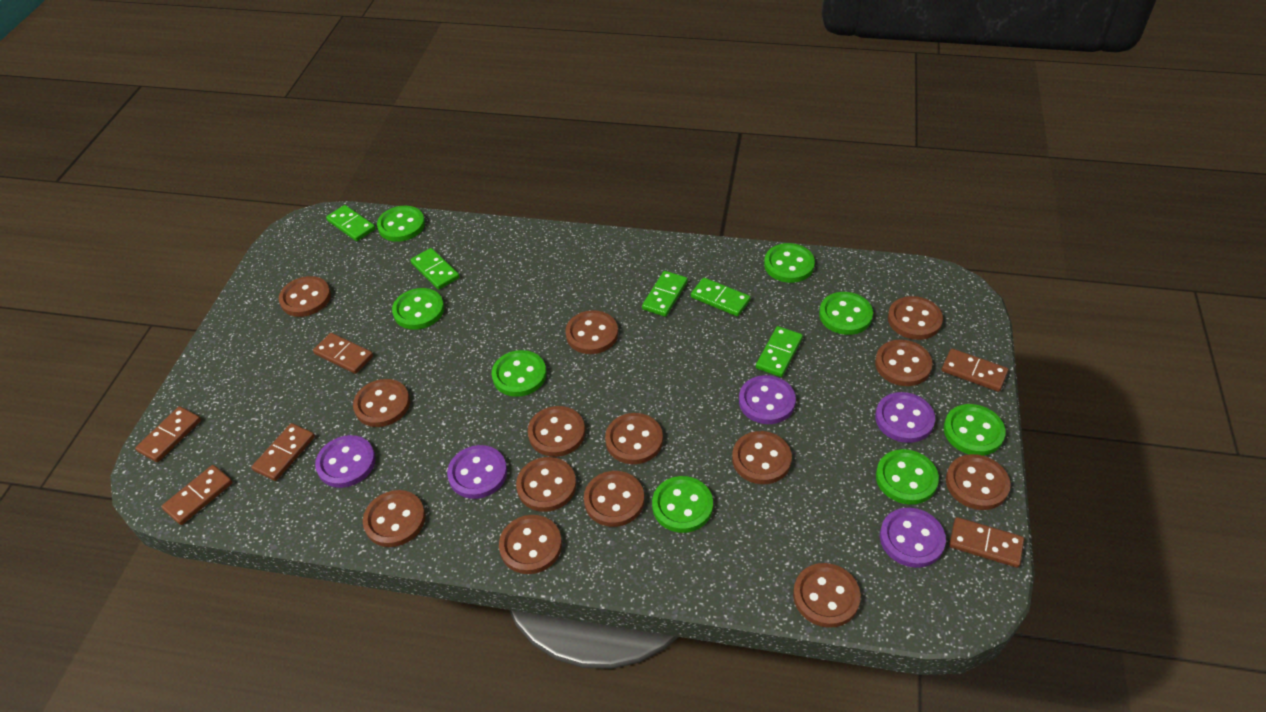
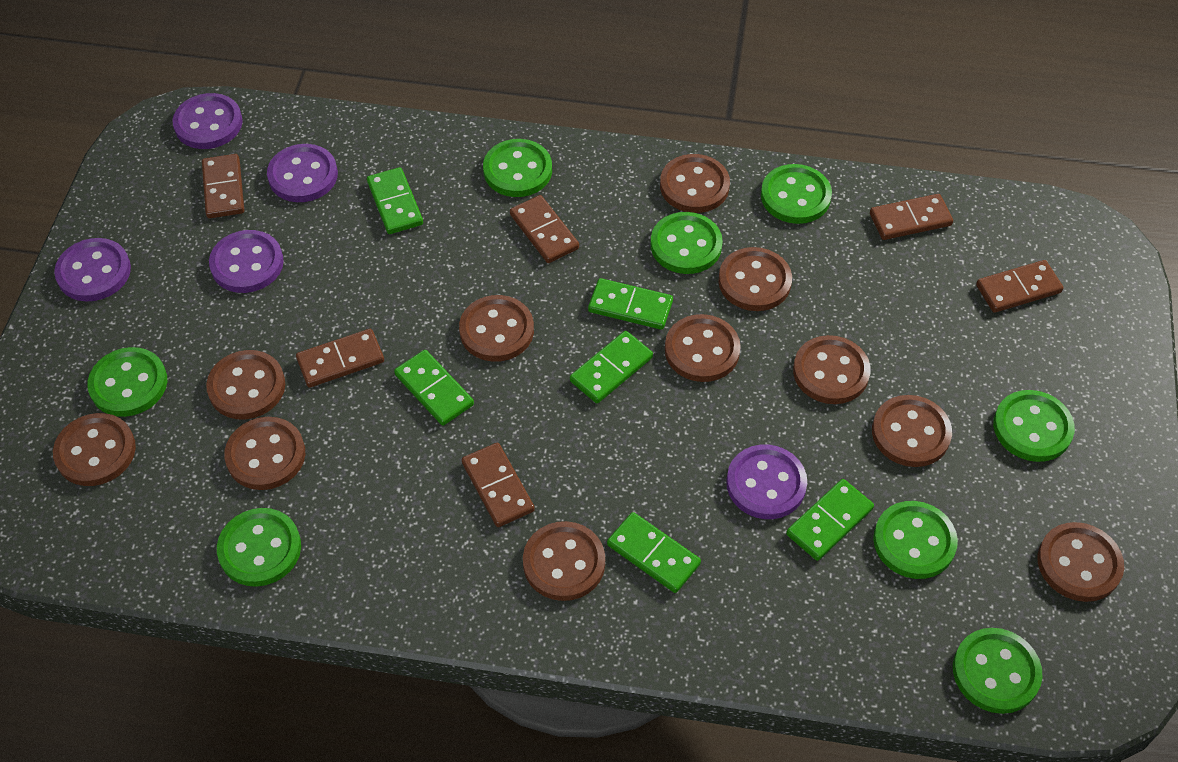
brown button: [279,276,331,317] [353,379,410,427] [363,490,425,547] [499,515,562,574] [516,457,576,512] [528,406,585,457] [565,310,618,354] [584,471,644,527] [605,413,663,464] [732,431,792,484] [793,563,861,628] [875,340,933,386] [888,296,943,340] [946,454,1011,510] = 14 -> [53,413,136,486] [206,350,285,420] [224,417,305,490] [459,295,534,362] [523,521,605,601] [660,154,730,213] [665,314,741,382] [718,247,792,311] [793,335,871,404] [872,395,952,467] [1037,522,1124,602] = 11
green domino: [326,205,376,241] [410,248,460,290] [642,271,688,317] [691,278,750,316] [756,326,803,377] = 5 -> [367,167,423,234] [394,350,474,426] [570,331,653,403] [588,278,673,330] [607,512,701,593] [786,479,874,561] = 6

